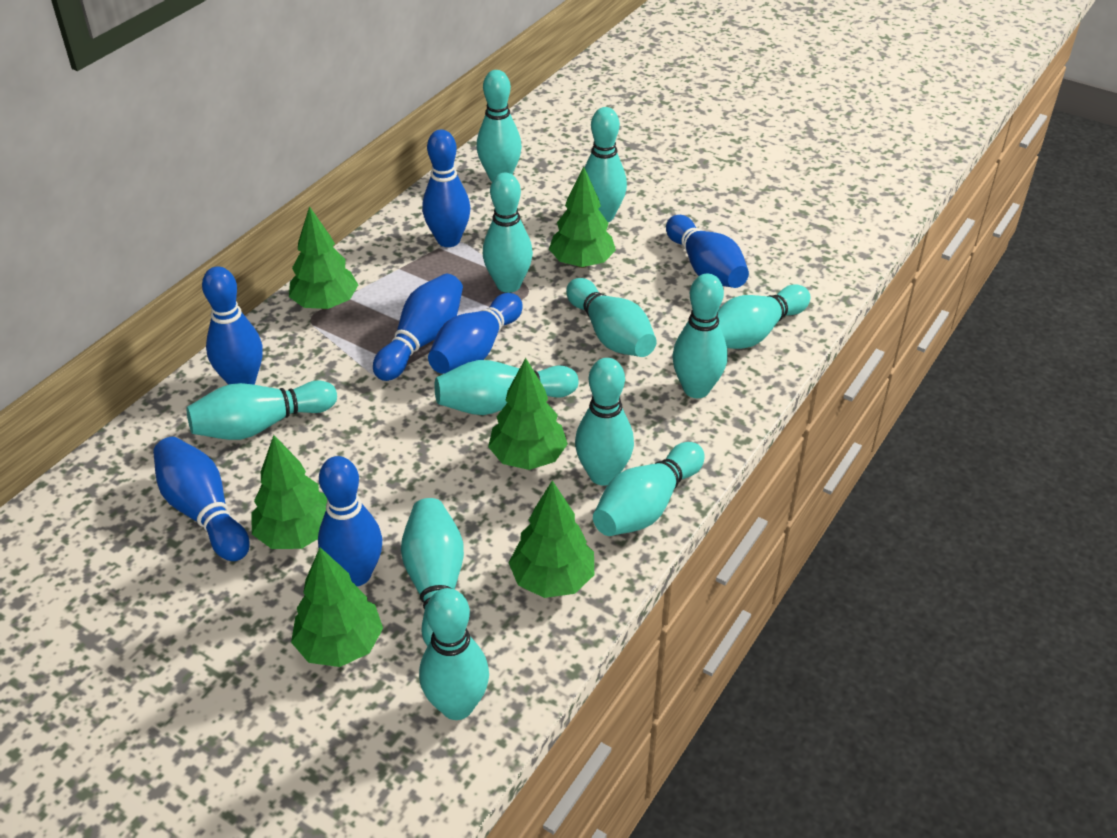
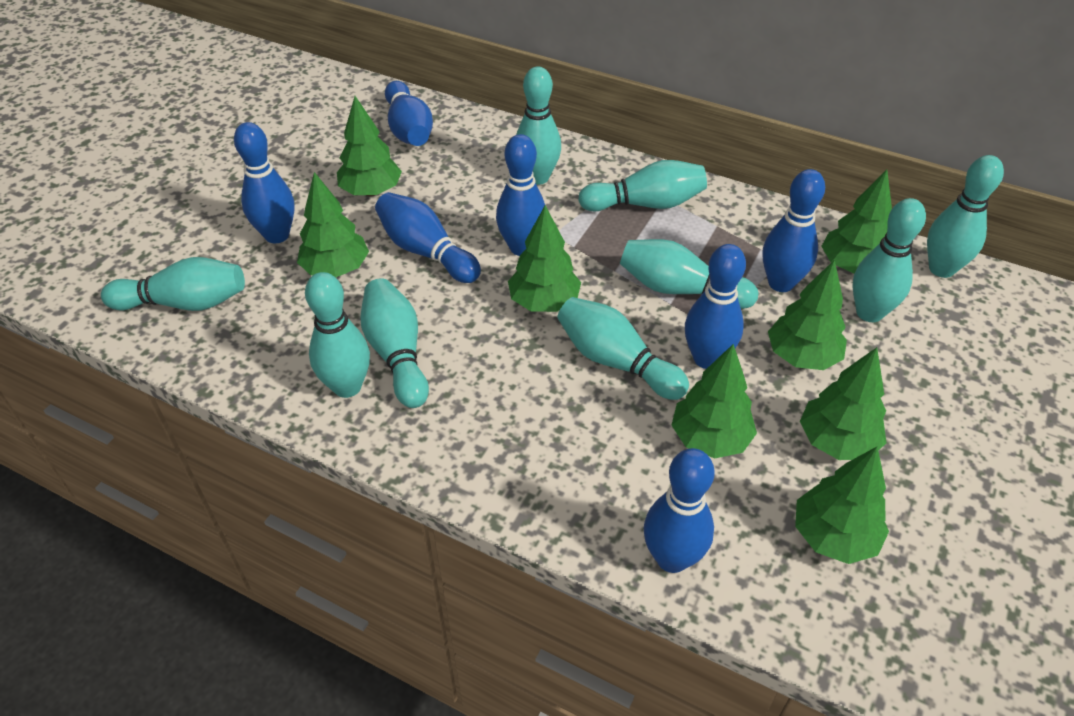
green tree: [251,435,327,549] [289,206,358,309] [291,547,383,667] [488,358,568,470] [509,481,594,598] [549,166,616,268] = 6 -> [297,172,369,278] [337,96,402,196] [508,205,581,312] [671,344,757,459] [768,260,847,370] [795,447,889,564] [800,347,886,460] [821,170,892,274] = 8
turquoise bowling pin: [186,380,337,440] [401,498,464,646] [419,588,489,720] [435,360,579,415] [476,70,522,181] [483,172,533,293] [566,278,657,357] [575,358,634,486] [584,107,627,222] [593,442,705,536] [672,274,728,398] [717,284,810,349] = 12 -> [101,257,245,311] [305,272,370,398] [360,278,429,408] [516,66,561,185] [557,297,689,400] [578,160,707,211] [620,239,758,309] [852,198,926,322] [927,155,1004,278] = 9

